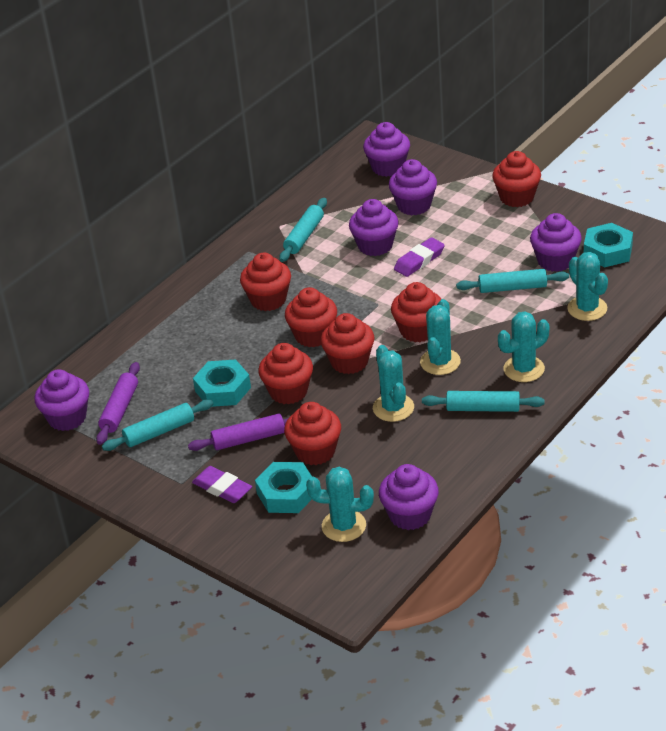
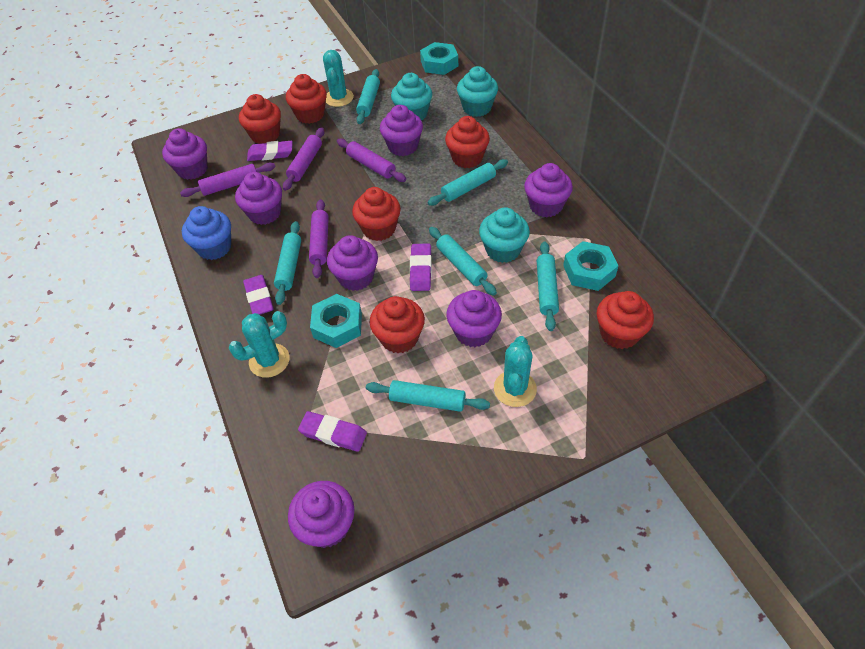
blue cupcake: none = 0 -> [182,206,231,260] = 1
purple cupcake: [34,369,89,431] [349,199,399,256] [363,122,410,177] [379,464,439,530] [389,159,437,215] [530,213,582,272] = 6 -> [162,128,208,180] [235,172,282,225] [288,481,355,548] [327,235,378,291] [380,105,423,156] [446,290,502,347] [524,163,573,217] = 7
purple eraser: [192,466,252,503] [394,237,445,277] = 2 -> [243,275,274,315] [247,141,293,161] [298,411,367,452] [410,243,432,291] = 4
purple rolling pin: [96,362,140,445] [188,414,288,451] = 2 -> [180,162,276,197] [283,127,325,191] [309,199,329,278] [337,138,406,182] = 4
red cupcake: [240,253,291,311] [258,343,313,404] [284,402,341,465] [285,287,337,347] [321,313,375,374] [391,282,441,342] [492,151,541,207] = 7 -> [239,94,281,144] [286,74,327,124] [352,187,401,241] [369,296,425,353] [445,116,490,168] [597,291,654,349] = 6
turquoise cactus: [306,467,374,542] [373,345,414,422] [420,299,461,375] [498,311,549,382] [567,252,608,321] = 5 -> [229,311,290,378] [323,50,354,107] [494,336,537,407] = 3
turquoise cupcake: none = 0 -> [391,73,432,120] [457,66,498,117] [479,207,530,263] = 3
turquoise rolling pin: [102,399,214,451] [279,198,327,262] [422,391,545,412] [456,269,569,293] = 4 -> [274,221,301,305] [356,69,380,124] [366,380,490,412] [427,159,508,206] [429,227,497,296] [536,241,559,331] = 6

